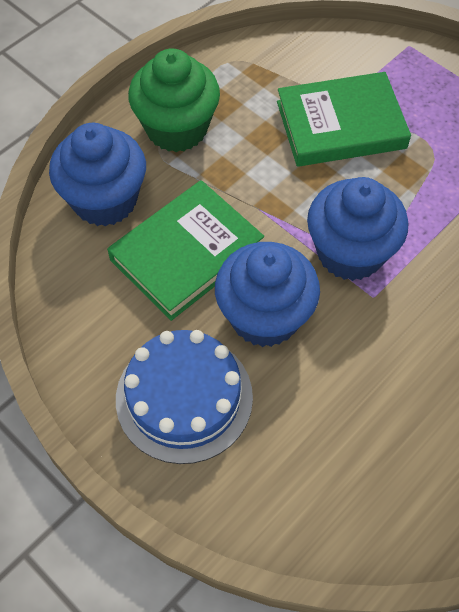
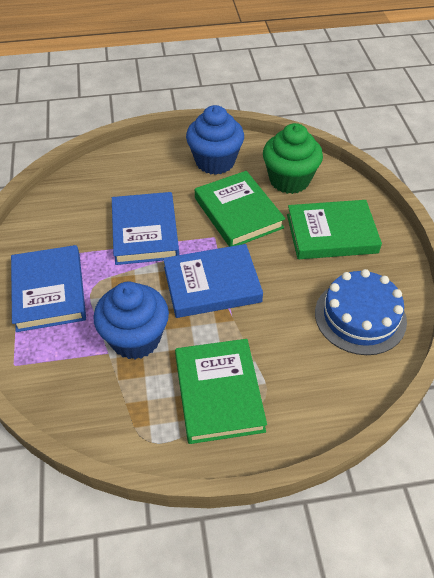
blue book: none = 0 -> [11,245,86,332] [112,192,179,265] [163,244,263,318] = 3
blue cupcake: [49,123,146,226] [215,242,320,347] [307,177,408,281] = 3 -> [93,282,169,360] [186,105,244,175] = 2
green book: [107,180,264,321] [277,72,411,167] = 2 -> [175,339,267,444] [195,171,285,247] [287,200,382,259] = 3

